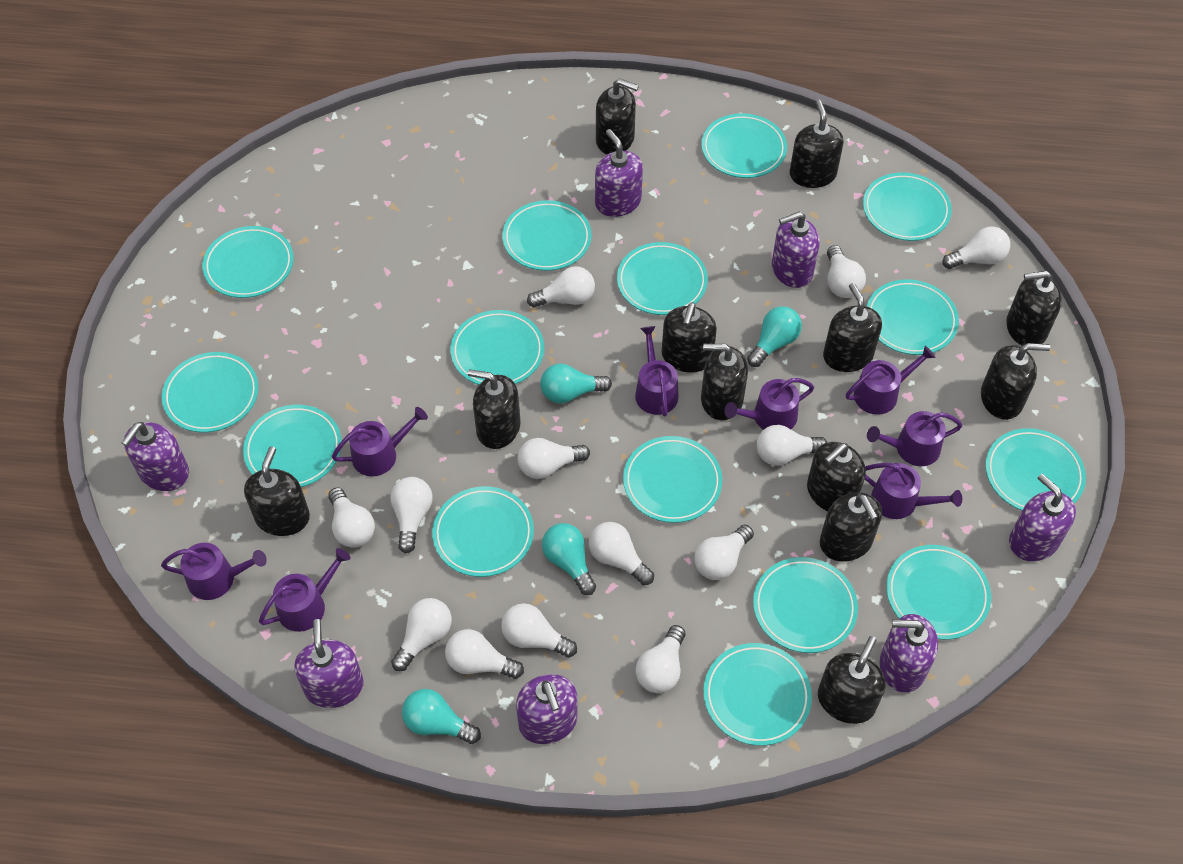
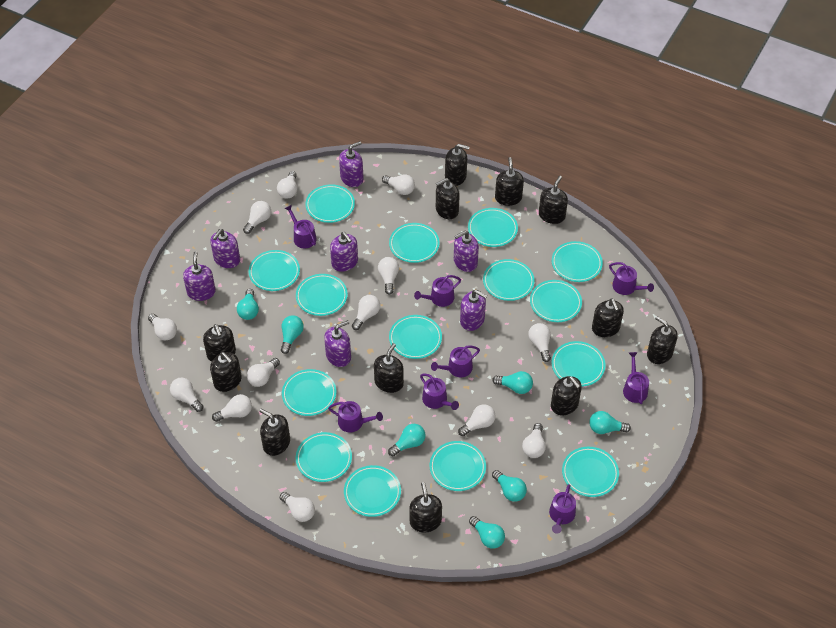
turquoise light bulb: [402,689,481,744] [540,364,612,404] [542,523,596,595] [747,306,802,367] = 4 -> [237,289,259,320] [281,315,304,354] [388,424,425,456] [469,516,505,549] [492,371,533,394] [492,470,527,502] [589,411,631,434] = 7

